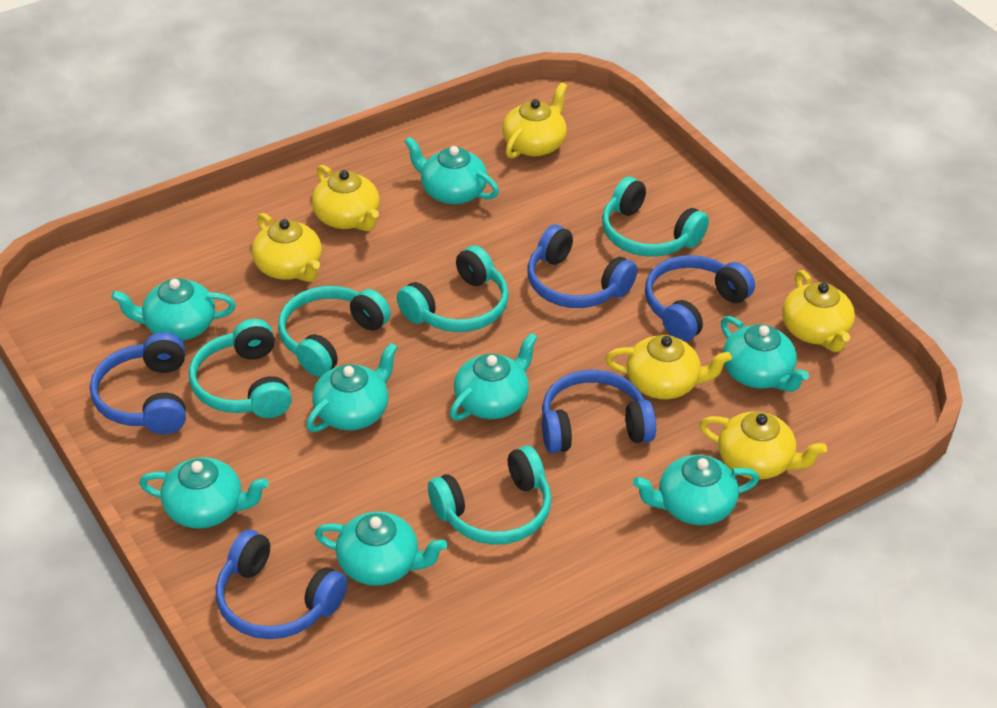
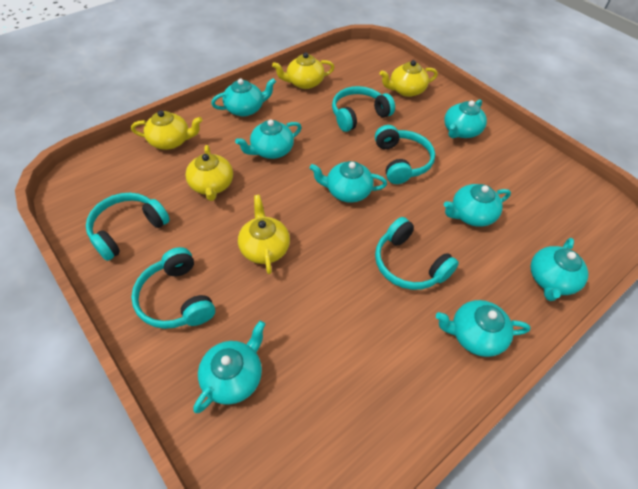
blue headphones: [90,332,186,434] [216,530,348,639] [527,225,637,308] [542,370,656,453] [645,255,755,342] = 5 -> none = 0
yellow teapot: [252,213,322,282] [312,165,379,231] [502,82,567,159] [606,335,732,399] [700,411,827,480] [782,270,855,352] = 6 -> [131,110,202,150] [185,145,233,201] [238,195,290,274] [272,52,335,89] [380,60,438,97] = 5

